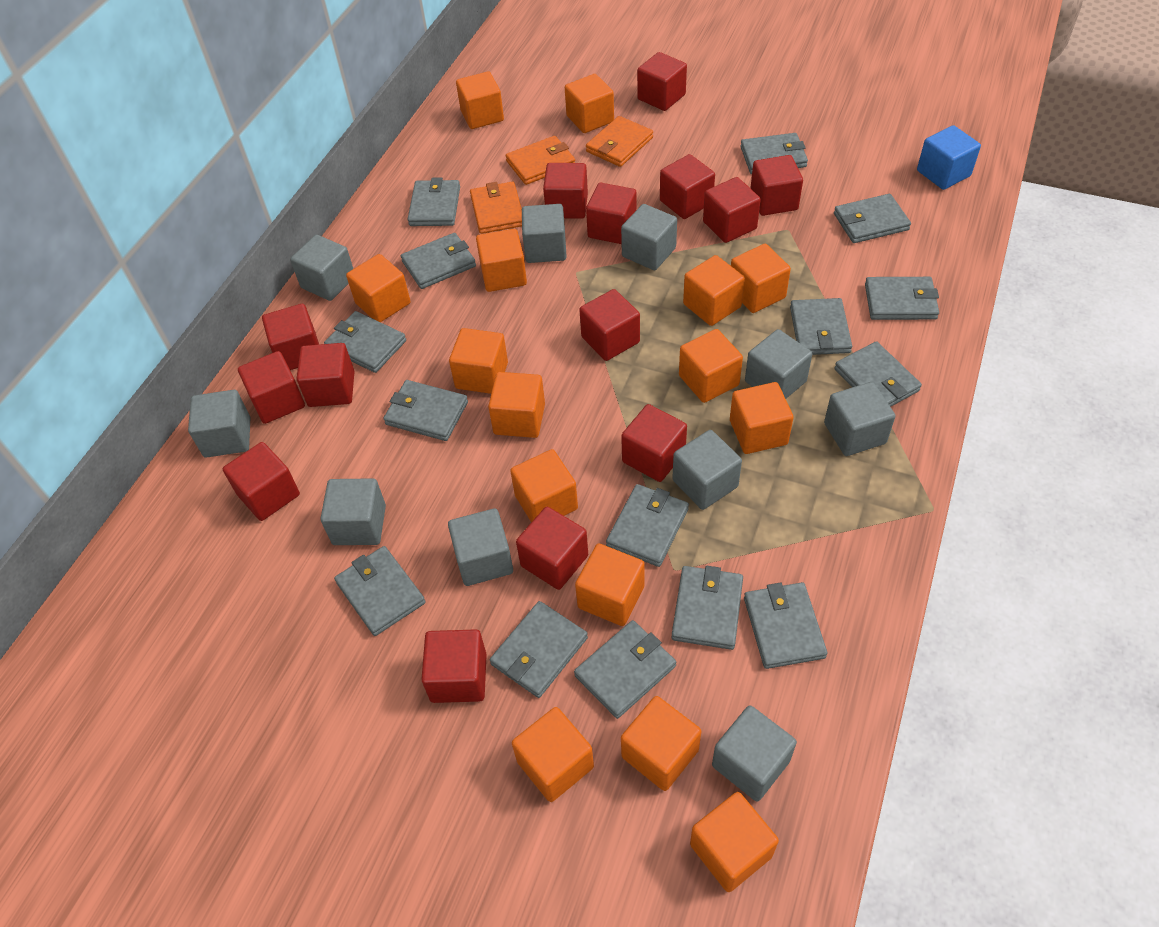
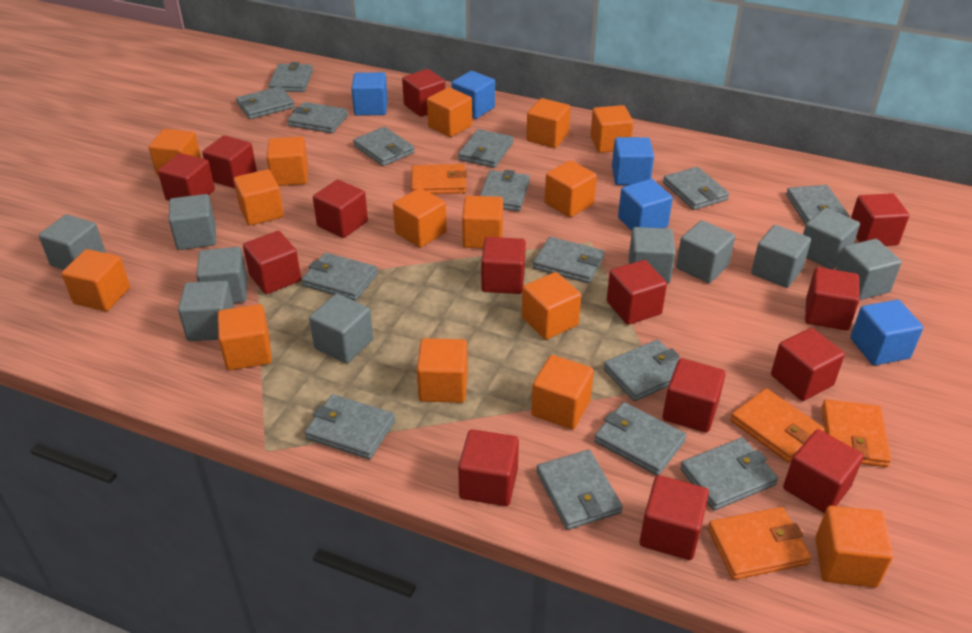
blue cube: [917,125,981,190] = 1 -> [351,72,388,116] [451,71,495,119] [612,137,654,185] [618,179,673,231] [850,300,923,366] = 5
orange wallet: [470,182,522,234] [506,136,575,185] [586,116,653,167] = 3 -> [411,164,467,194] [708,507,811,580] [730,388,825,462] [822,399,891,467] = 4

